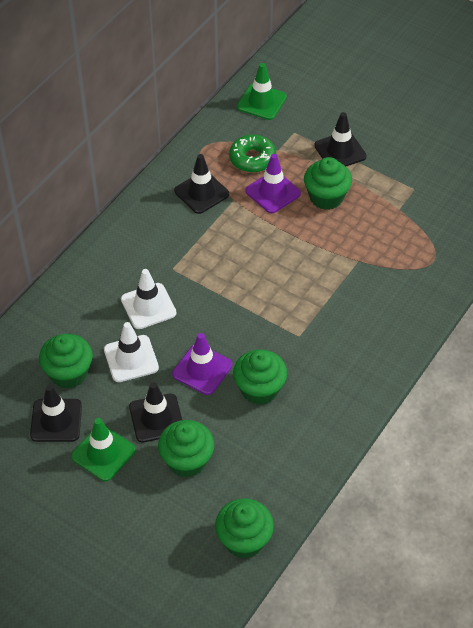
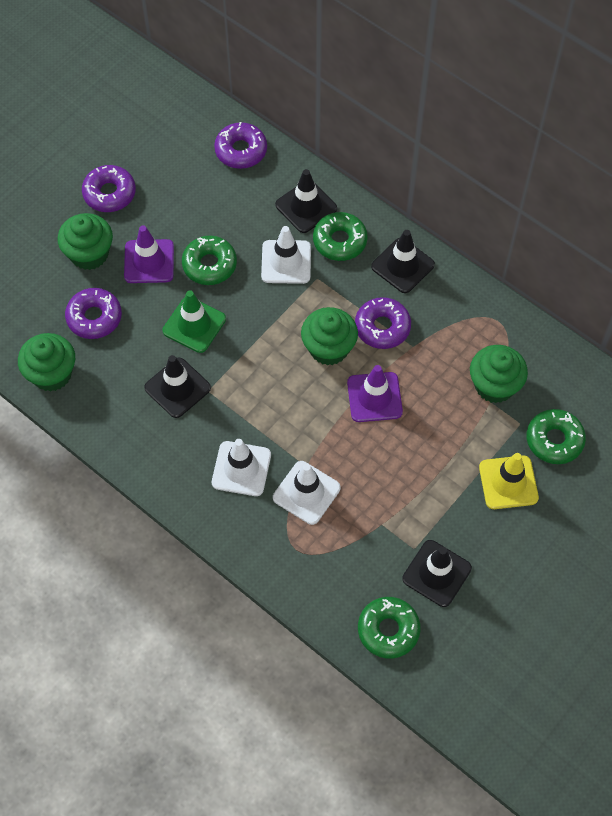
green cupcake: [39,334,93,389] [158,420,214,478] [215,498,274,558] [233,349,287,405] [304,157,352,210] = 5 -> [18,333,75,392] [58,213,113,270] [301,307,358,366] [470,345,528,403] = 4
green donut: [229,135,276,173] = 1 -> [182,236,237,285] [313,212,368,261] [358,597,421,659] [527,409,586,464] = 4
green traffic cone: [71,418,136,481] [237,63,287,120] = 2 -> [163,290,226,353] = 1
purple donut: none = 0 -> [65,288,122,339] [82,165,136,212] [214,122,267,169] [355,297,411,349] = 4
white traffic cone: [104,322,159,382] [121,269,177,329] = 2 -> [212,439,271,496] [261,226,311,284] [273,461,341,525] = 3
yellow traffic cone: none = 0 -> [479,453,539,509] = 1

